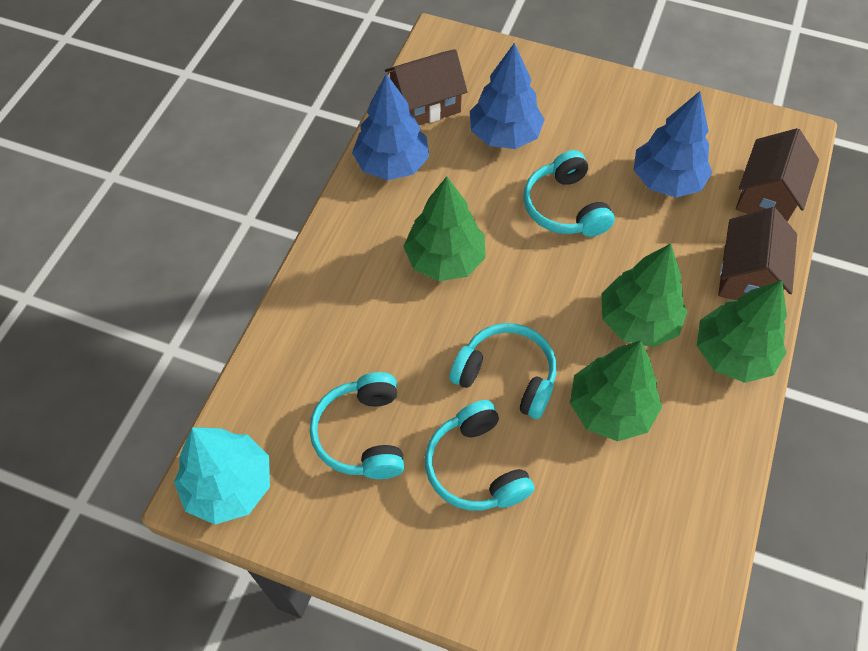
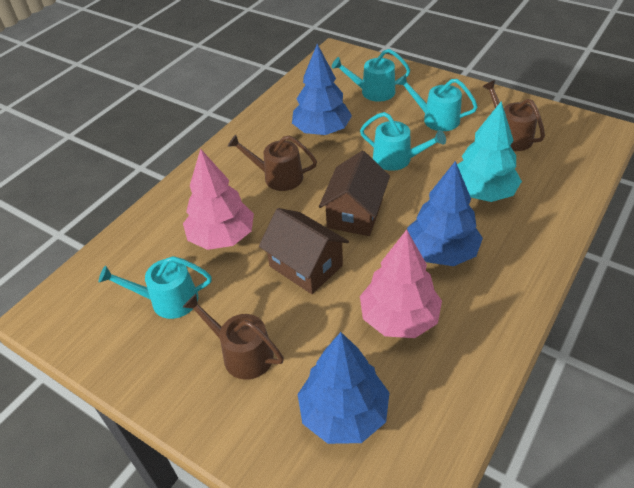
brown house: [385,49,468,125] [718,207,797,300] [736,128,819,222] = 3 -> [259,208,349,294] [319,151,390,236] = 2
brown watering can: none = 0 -> [183,294,284,380] [228,135,317,191] [482,80,545,151] = 3
green tree: [403,176,486,281] [570,341,662,441] [601,243,688,347] [697,280,787,383] = 4 -> none = 0
pink tree: none = 0 -> [183,149,254,250] [360,230,442,338] = 2
turquoise headphones: [310,372,405,479] [425,400,534,511] [449,323,556,419] [523,150,615,237] = 4 -> none = 0
turquoise watering can: none = 0 -> [99,256,212,319] [332,49,410,102] [360,112,446,171] [396,74,478,131] = 4

